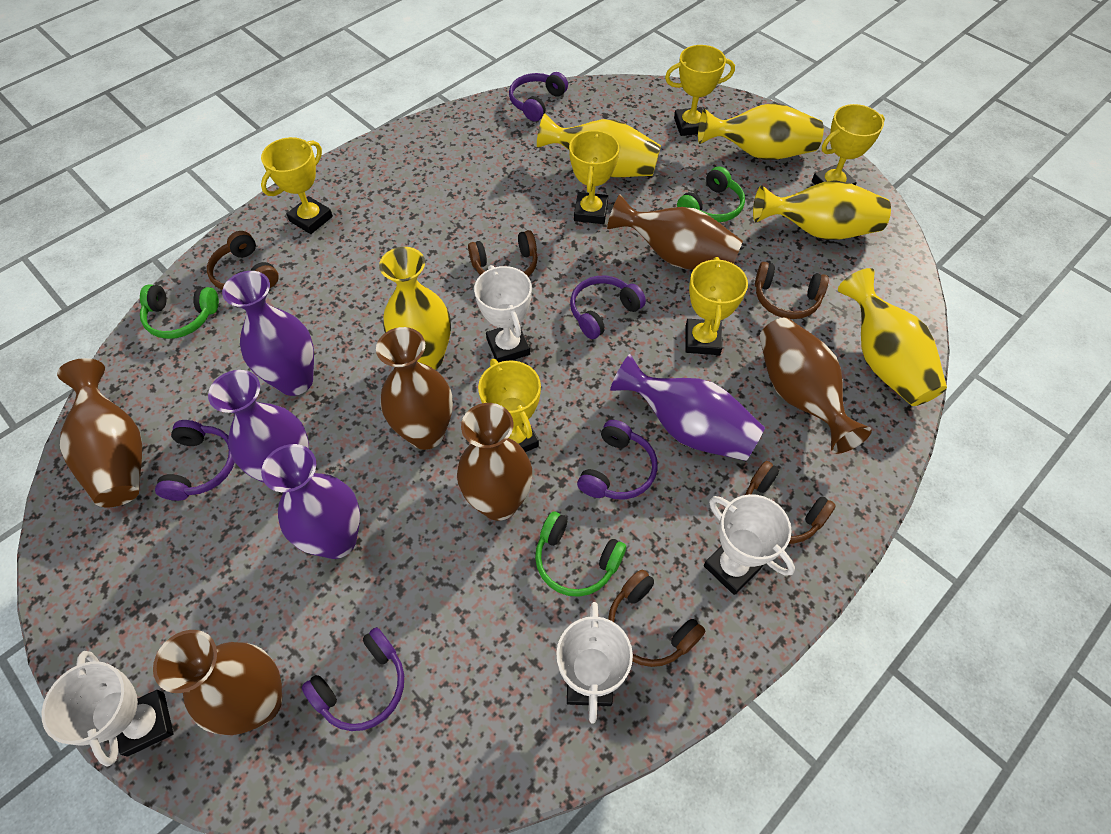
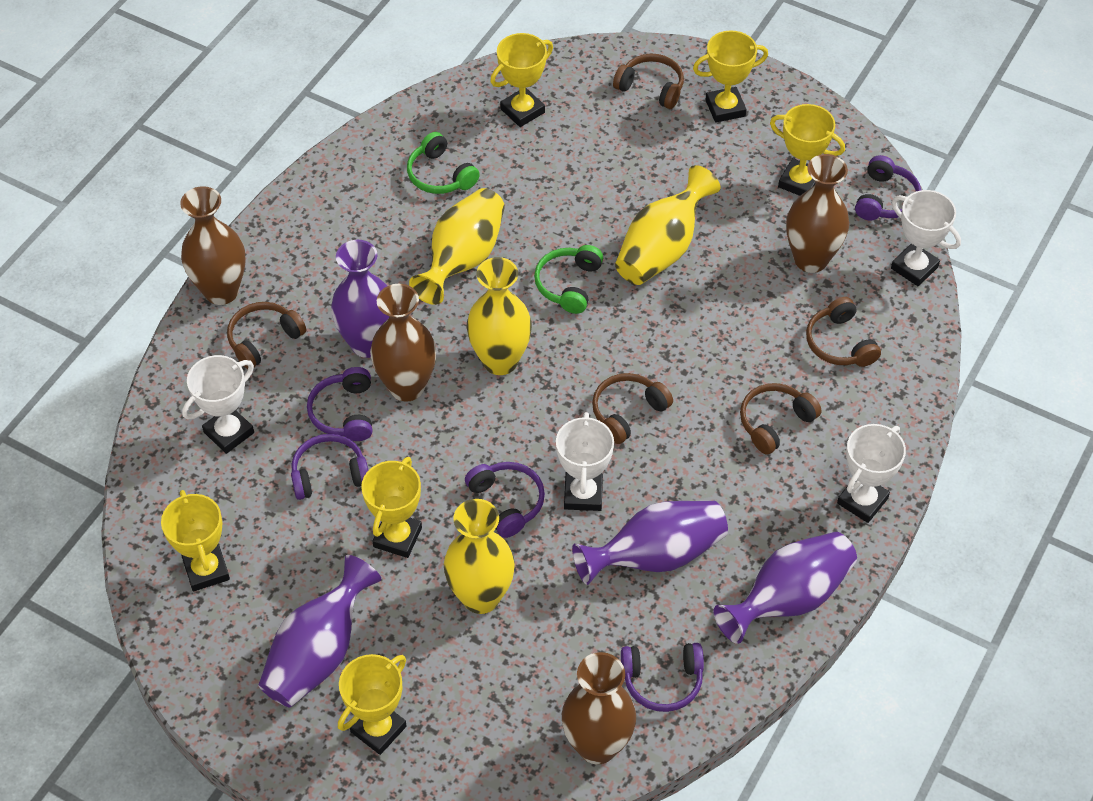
brown vase: [57,358,142,507] [153,630,282,735] [376,327,453,450] [457,403,532,521] [607,194,743,270] [759,317,872,454] = 6 -> [180,186,246,305] [370,284,436,402] [562,652,636,764] [786,154,849,273] = 4
green headphones: [140,284,219,339] [535,512,626,597] [677,166,745,222] = 3 -> [407,132,480,194] [534,245,603,314] = 2
yellow vase: [379,247,451,370] [537,113,661,177] [698,103,824,160] [753,180,891,240] [838,268,947,406] = 5 -> [409,188,505,305] [444,499,515,614] [467,257,532,375] [615,165,720,285] = 4

